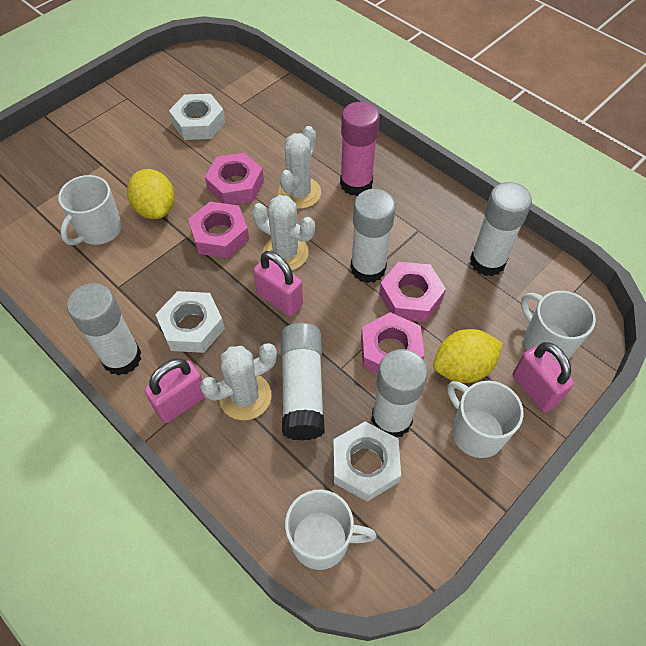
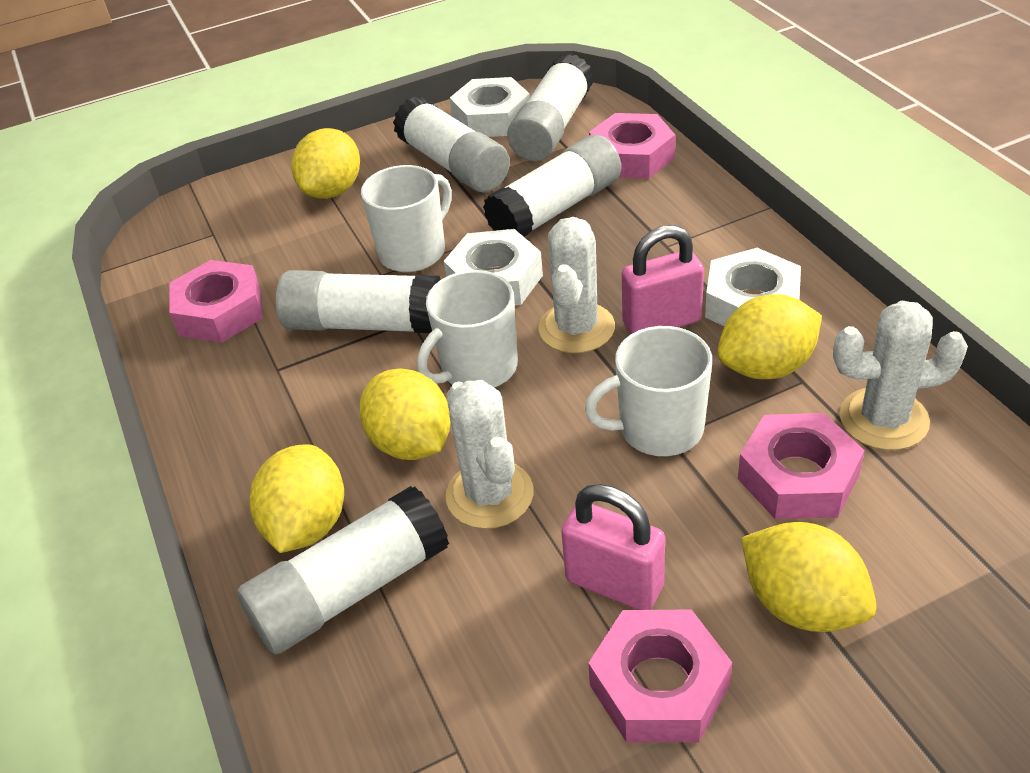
pink glue stick: [340,102,380,196] = 1 -> none = 0
pink padlock: [144,359,205,423] [253,251,303,316] [513,342,574,412] = 3 -> [561,484,665,610] [622,225,704,334] = 2
white mug: [58,175,122,245] [285,490,376,570] [447,381,524,458] [521,291,596,363] = 4 -> [361,165,452,272] [417,270,518,387] [585,326,712,456] = 3
yellow lemon: [127,169,174,219] [433,329,503,383] = 2 -> [250,444,344,553] [291,128,360,199] [359,368,450,460] [717,294,822,379] [741,522,877,632] = 5

